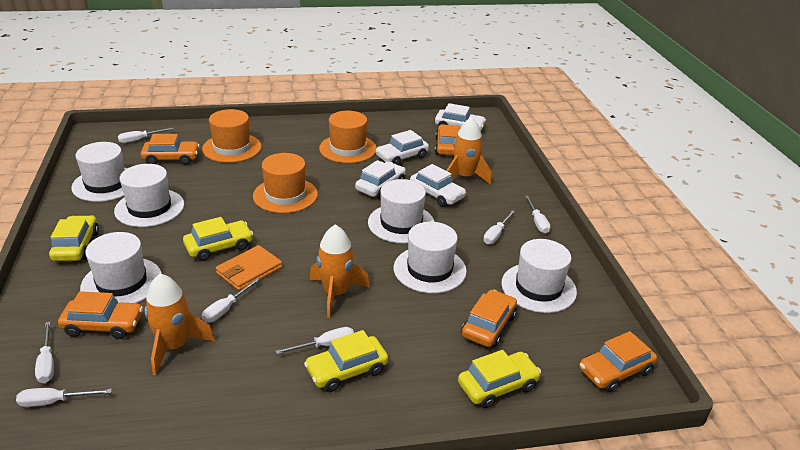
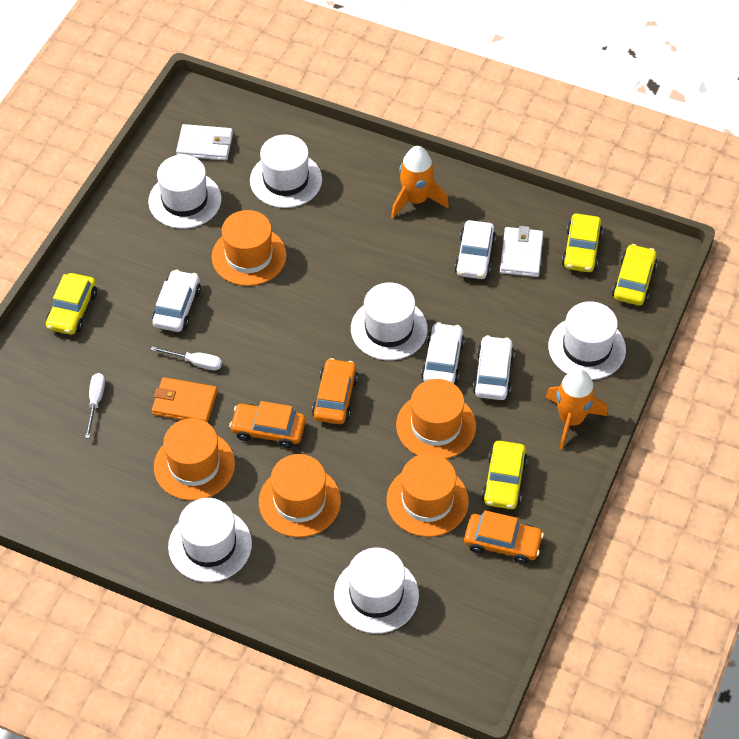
orange car: [58,291,143,339] [141,134,200,165] [435,124,460,156] [461,290,517,347] [579,331,657,392] = 5 -> [229,401,306,448] [312,358,358,424] [464,510,544,564] = 3
orange hat: [202,109,262,163] [253,153,318,213] [319,111,377,163] = 3 -> [154,418,235,501] [212,210,287,286] [259,454,341,537] [386,454,469,537] [396,379,476,459] = 5
orange rocket: [145,274,215,375] [310,224,370,318] [446,117,492,185] = 3 -> [391,146,449,219] [546,369,607,449] = 2
white screwdriver: [16,388,112,407] [35,322,54,383] [118,128,174,143] [202,278,260,323] [276,327,354,354] [483,210,515,244] [525,196,551,234] = 7 -> [85,373,105,438] [151,346,222,370] = 2
white wallet: none = 0 -> [176,124,233,160] [500,226,543,277] = 2

